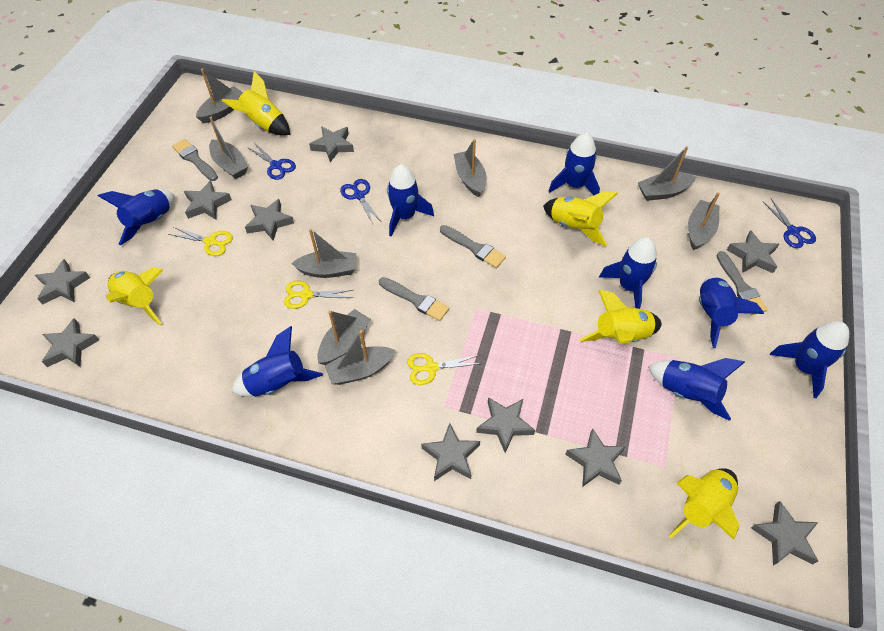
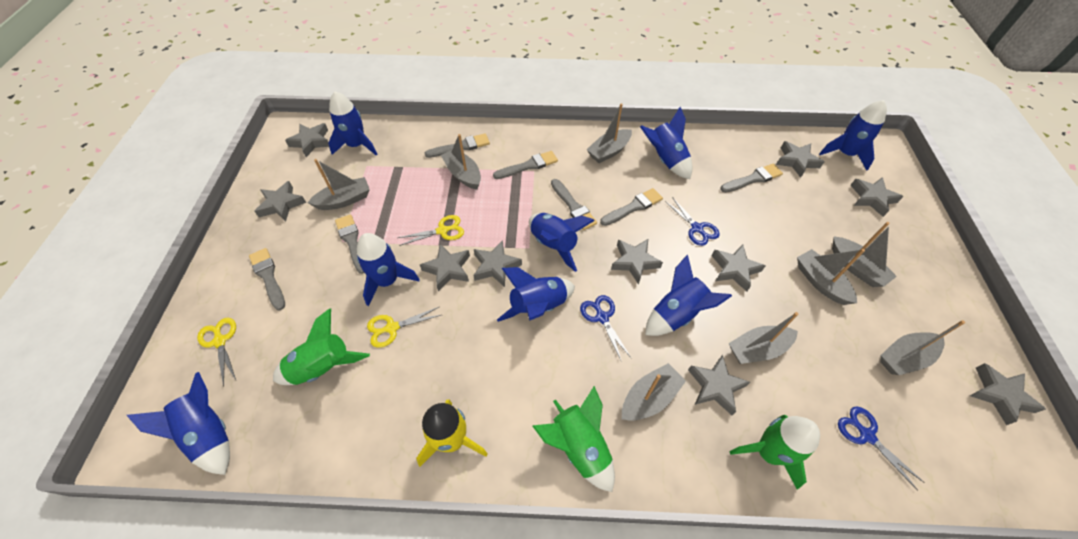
green rocket: none = 0 -> [273,308,370,385] [533,386,615,492] [730,415,820,490] = 3
grey brush: [172,139,218,181] [379,277,449,321] [440,225,506,268] [717,251,768,315] = 4 -> [249,248,285,310] [335,214,364,274] [425,133,490,158] [493,151,558,179] [551,179,597,230] [600,188,663,226] [720,164,783,193] = 7
yellow rocket: [106,267,163,325] [222,71,290,136] [543,192,618,246] [579,290,662,344] [668,468,739,540] = 5 -> [416,399,488,467] = 1

